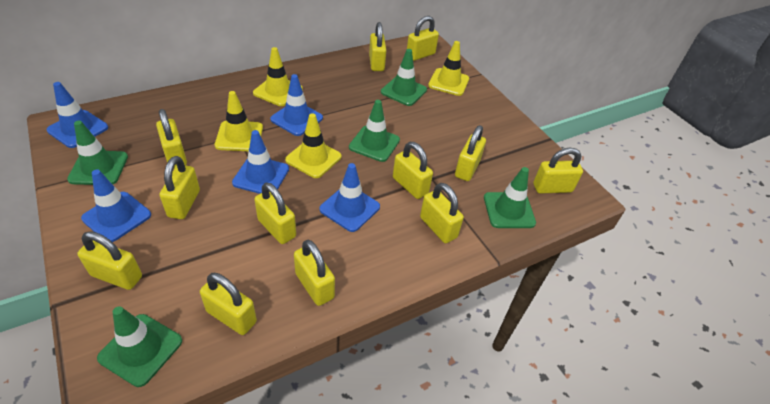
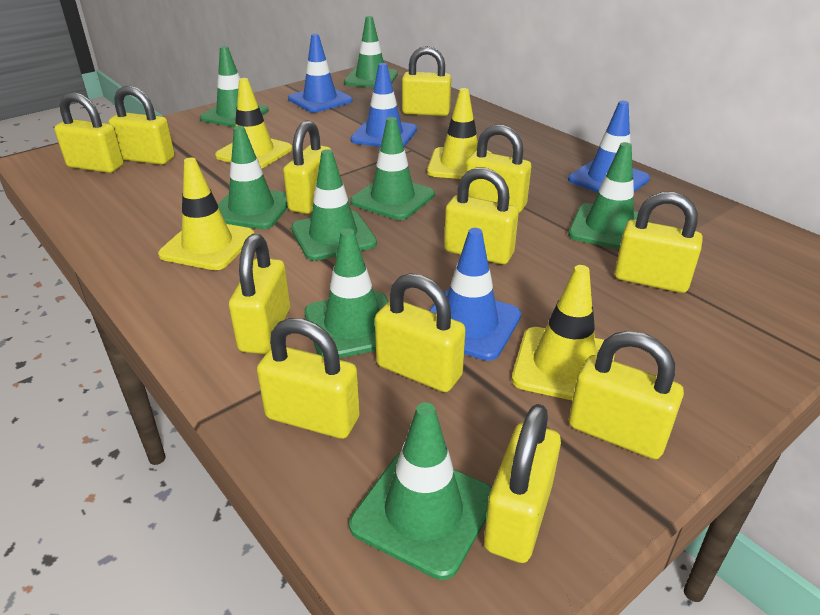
blue traffic cone: [47,82,108,148] [81,170,151,242] [232,130,289,194] [270,74,323,136] [319,163,380,232] = 5 -> [288,34,352,113] [350,63,417,147] [429,228,521,361] [568,101,650,193] = 4
green traffic cone: [67,121,128,185] [97,306,182,387] [349,100,400,162] [381,49,427,106] [484,167,536,228] = 5 -> [200,46,269,127] [218,126,288,229] [291,149,377,261] [304,229,389,358] [344,16,398,87] [349,402,492,580] [350,117,435,220] [568,142,649,249] = 8

